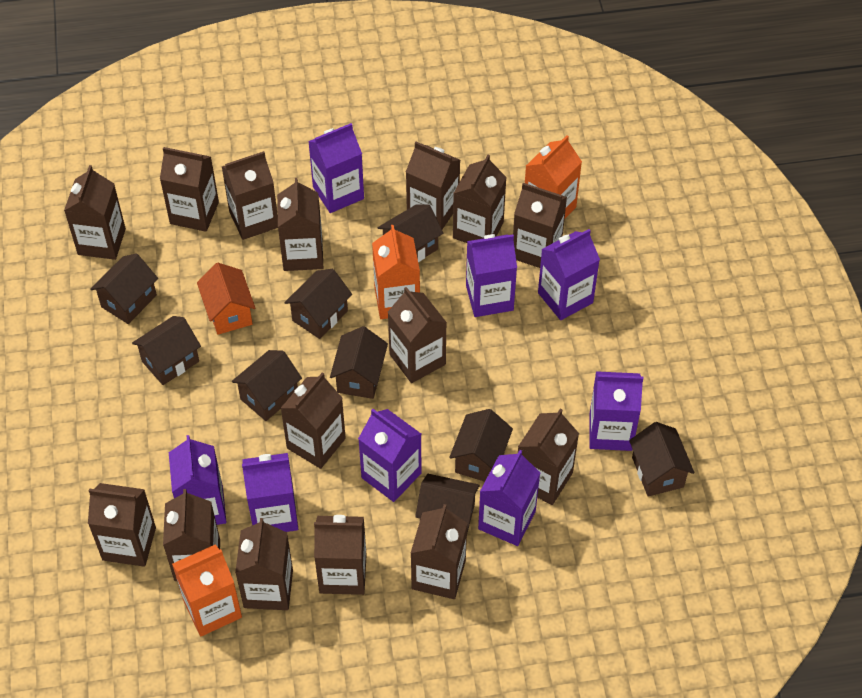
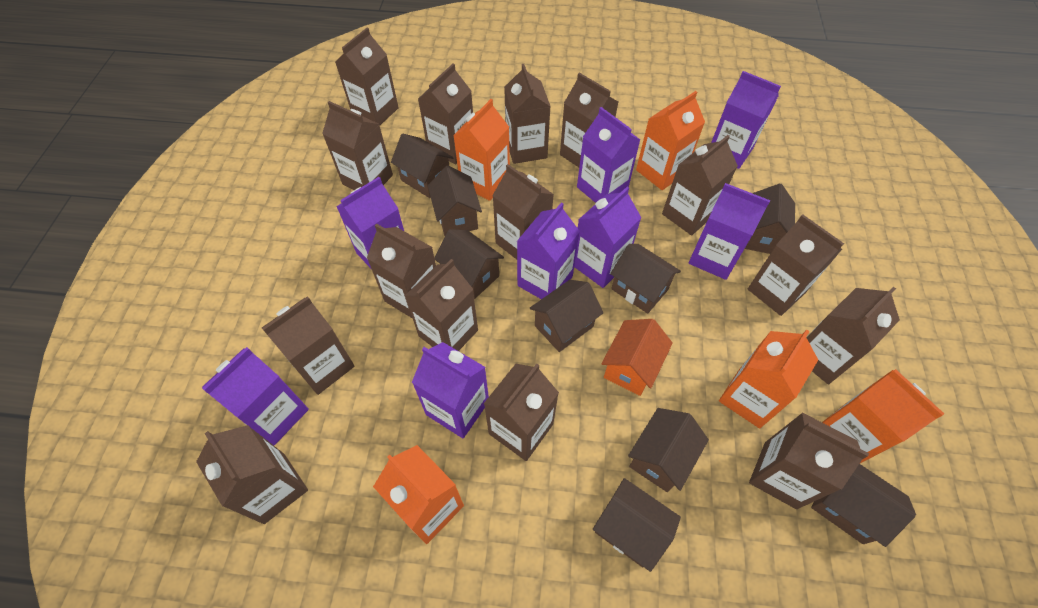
orange carton: [172,544,242,637] [372,225,420,319] [525,135,582,218] = 3 -> [373,445,464,544] [453,99,510,201] [636,91,705,190] [719,330,818,428] [822,369,944,463] = 5

